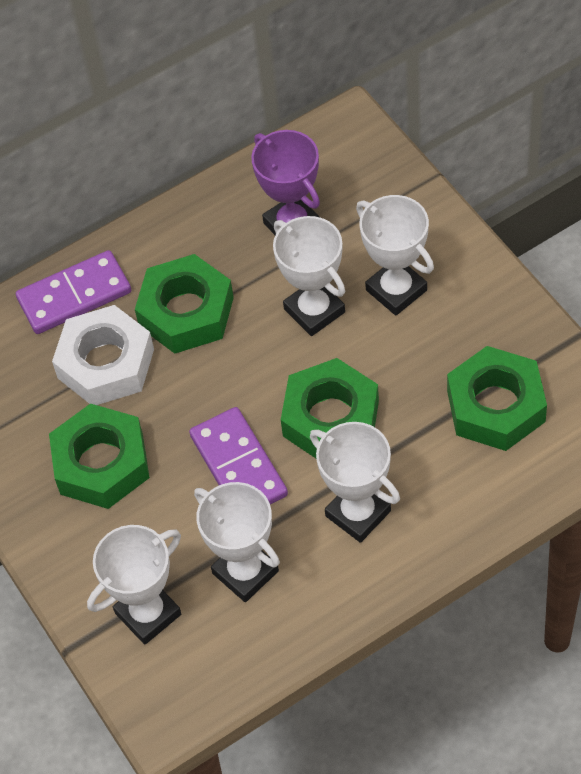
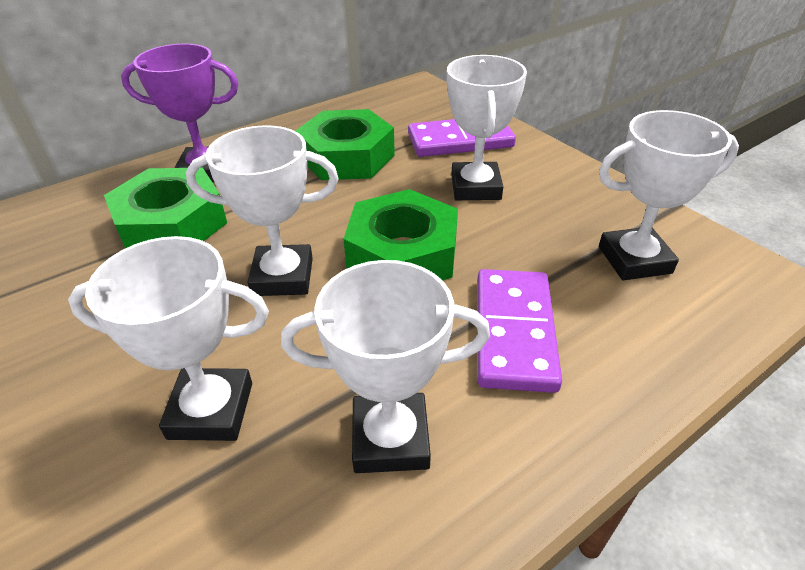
green nut: [49,403,150,509] [135,254,234,354] [281,358,379,458] [447,346,547,451] = 4 -> [104,167,227,248] [296,109,395,180] [344,189,458,280] = 3
white nut: [52,305,154,405] = 1 -> none = 0

